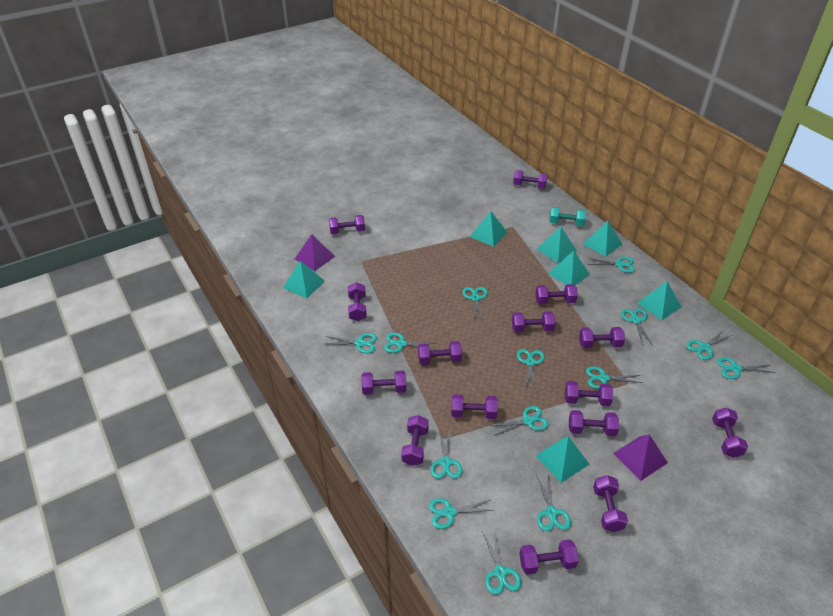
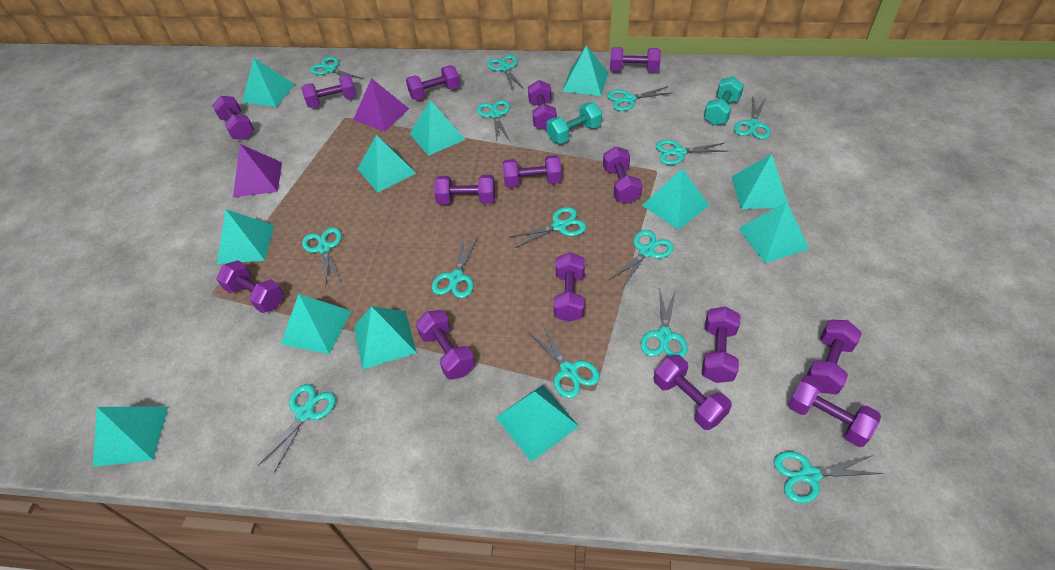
turquoise dumbbell: [549,207,586,226] = 1 -> [546,102,602,144] [704,76,744,125] = 2
turquoise pyramid: [283,261,325,299] [470,211,508,247] [535,436,589,483] [537,227,577,263] [548,250,590,285] [583,221,622,257] [637,281,681,320] = 7 -> [93,406,169,467] [217,209,274,264] [242,58,295,107] [281,294,351,354] [354,306,417,370] [358,135,416,193] [410,100,466,156] [496,385,579,462] [562,45,608,96] [642,169,709,230] [732,154,788,209] [738,202,809,263] = 12

